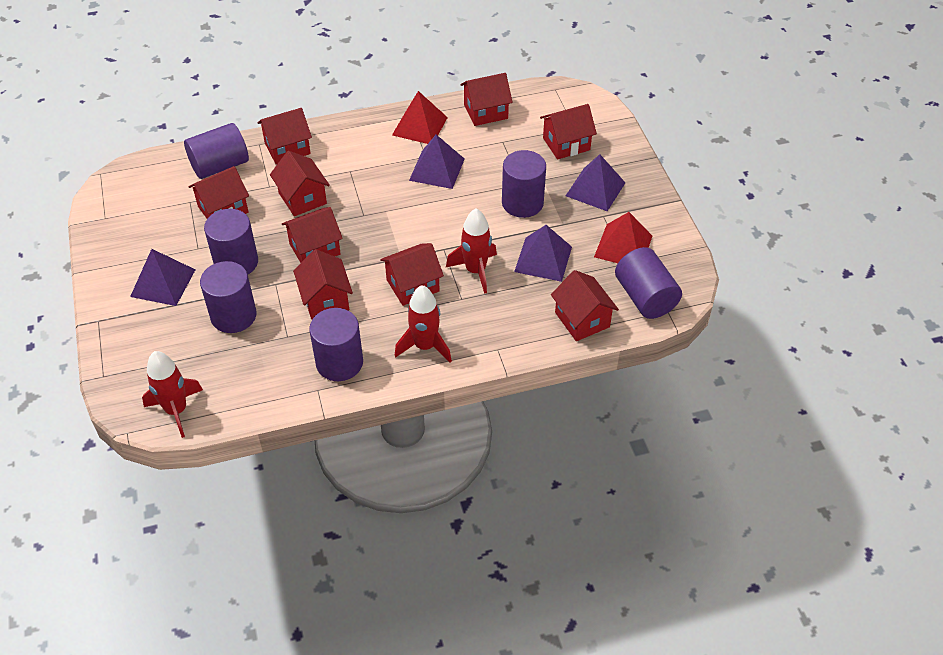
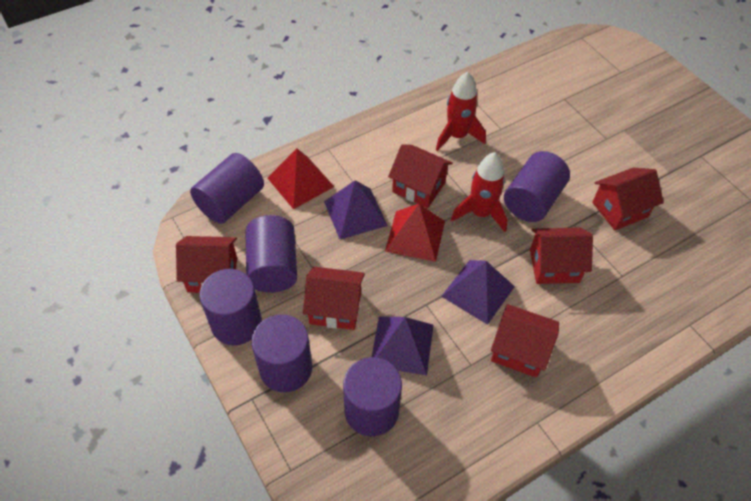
purple pyramid: [130,249,195,306] [409,135,465,189] [514,225,572,282] [566,154,625,211] = 4 -> [324,180,388,239] [372,317,434,375] [441,260,515,325] = 3
red house: [188,166,249,219] [257,108,312,164] [270,151,330,216] [282,207,343,263] [293,249,353,319] [380,243,444,306] [460,73,513,126] [540,104,597,160] [551,270,619,341] = 9 -> [176,236,237,293] [303,267,365,330] [388,144,453,208] [491,304,559,378] [530,228,593,284] [592,168,664,230] = 6
red rocket: [142,351,203,438] [394,285,452,363] [446,208,497,294] = 3 -> [436,72,486,151] [451,152,508,232] = 2

